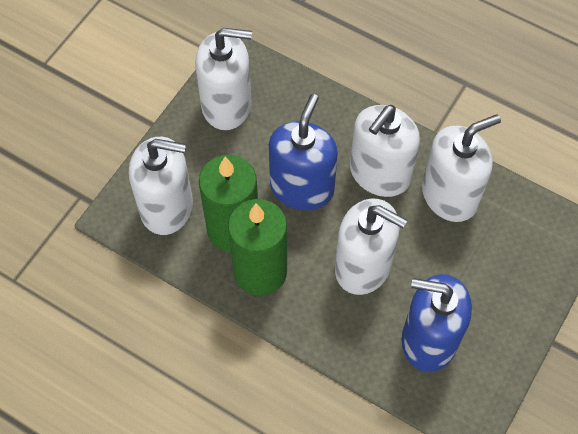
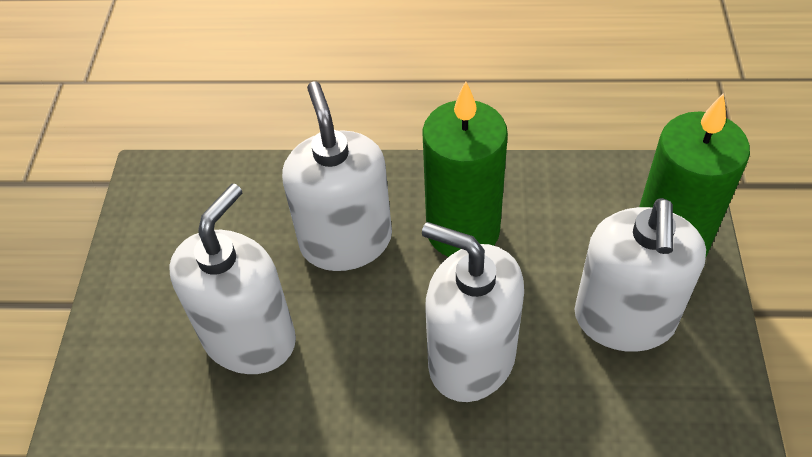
blue soap dispenser: [269,94,338,210] [402,274,472,372] = 2 -> none = 0
white soap dispenser: [129,137,193,235] [195,28,252,130] [335,199,407,295] [350,105,420,197] [422,114,501,222] = 5 -> [169,184,296,374] [282,82,392,271] [422,222,524,402] [575,198,706,352] = 4

